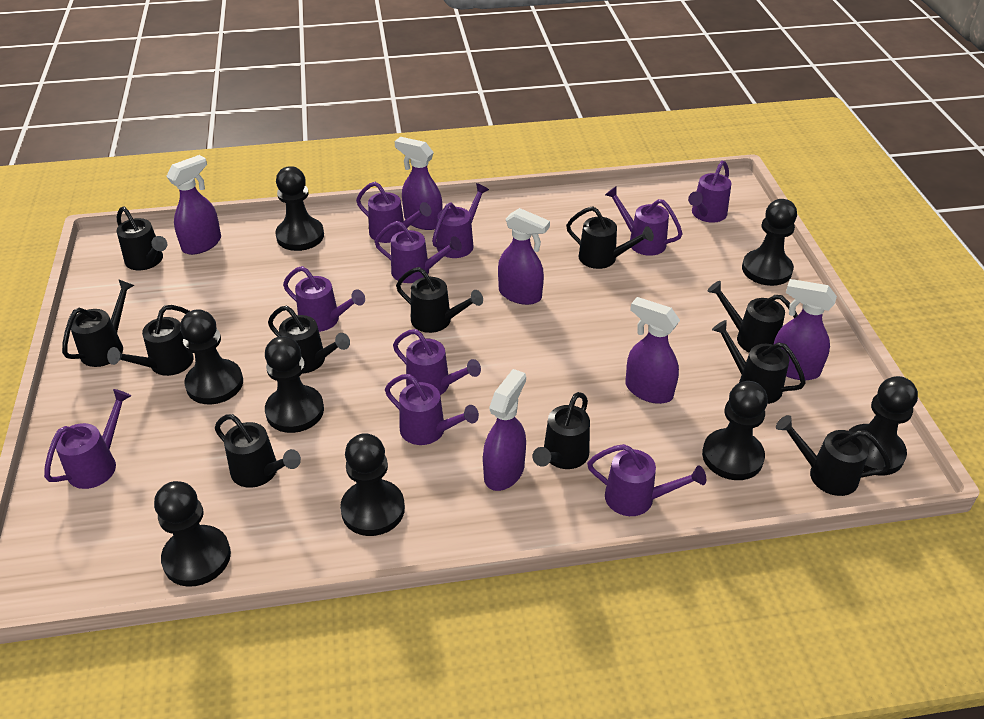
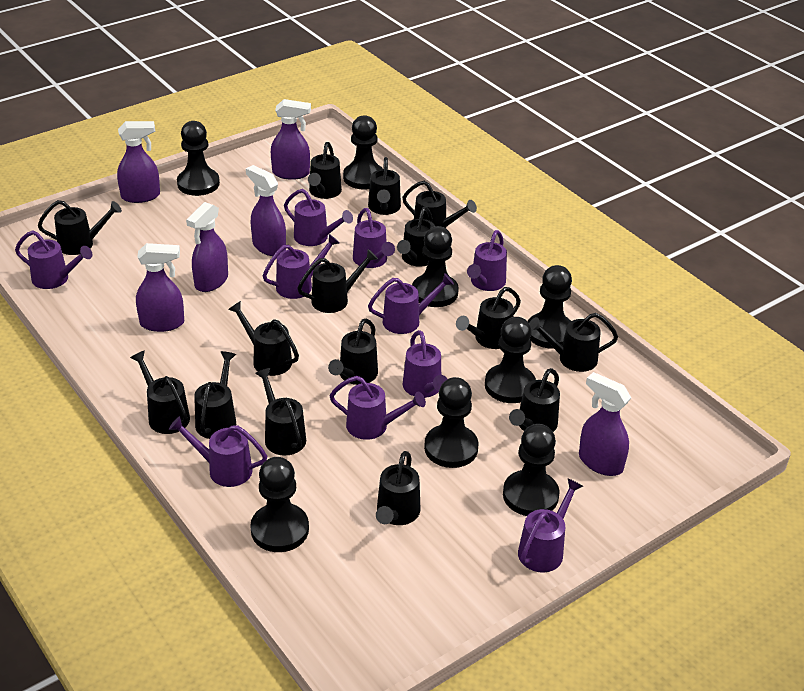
black watering can: [62,279,134,367] [107,305,194,376] [117,207,167,270] [215,414,301,488] [268,306,350,374] [396,267,483,333] [532,392,590,469] [566,206,654,269] [707,281,798,353] [712,320,806,404] [776,415,891,496] = 11 -> [38,200,122,255] [130,351,190,434] [194,351,236,439] [228,301,299,376] [255,368,306,456] [297,249,378,313] [308,142,342,199] [328,319,378,385] [368,157,401,215] [376,451,421,525] [397,207,435,267] [402,181,477,228] [456,287,521,349] [509,368,560,432] [529,313,618,372] = 15

